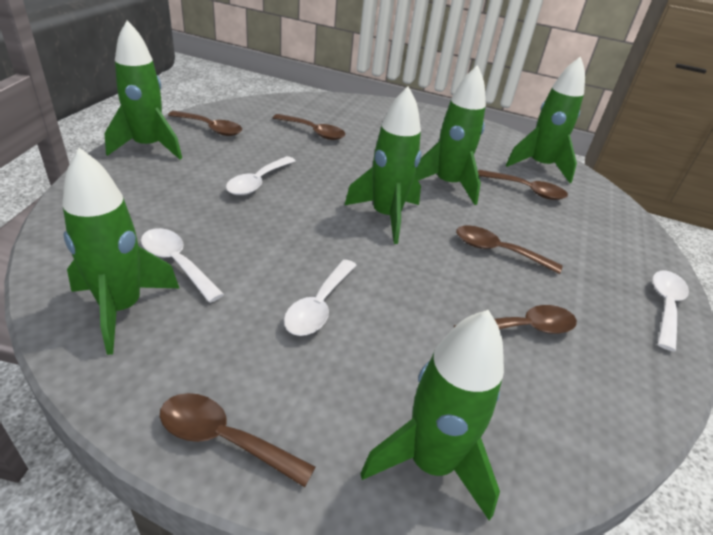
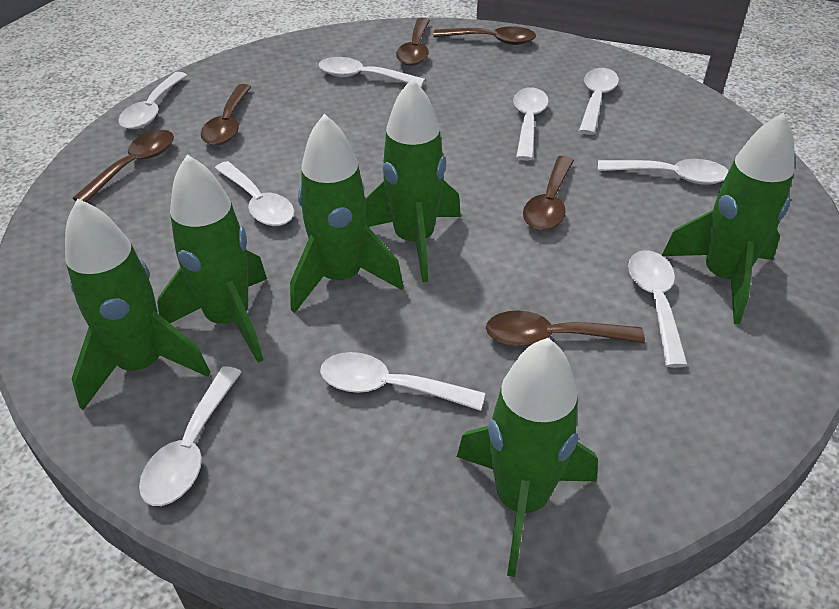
white spoon: [141,228,224,303] [226,156,295,195] [284,259,357,336] [652,271,689,352] = 4 -> [118,72,187,129] [139,366,242,506] [214,161,294,226] [319,57,425,87] [320,352,485,411] [513,87,549,161] [579,68,619,135] [598,159,729,185] [628,250,688,368] = 9

